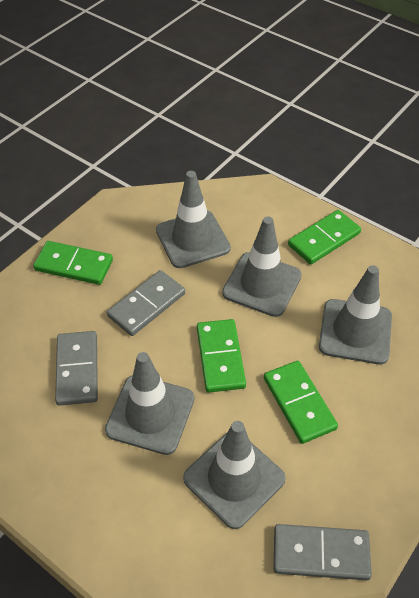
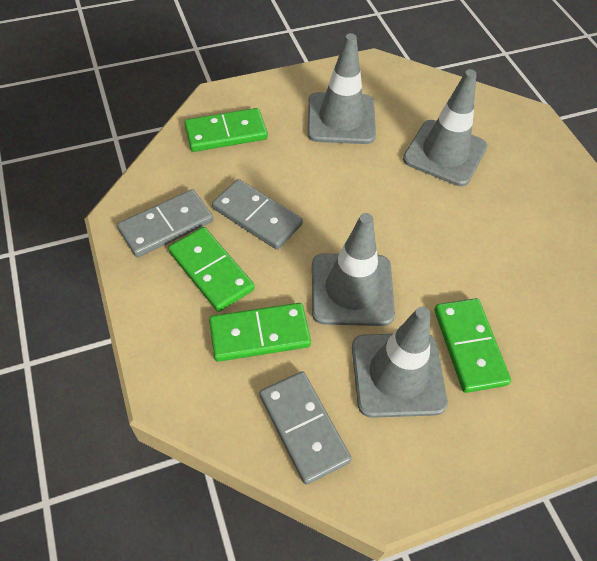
grey traffic cone: [105,352,194,455] [156,171,231,268] [183,421,286,529] [222,216,302,317] [319,265,392,365] = 5 -> [308,33,376,144] [312,213,395,326] [352,307,448,418] [403,69,487,186] = 4

